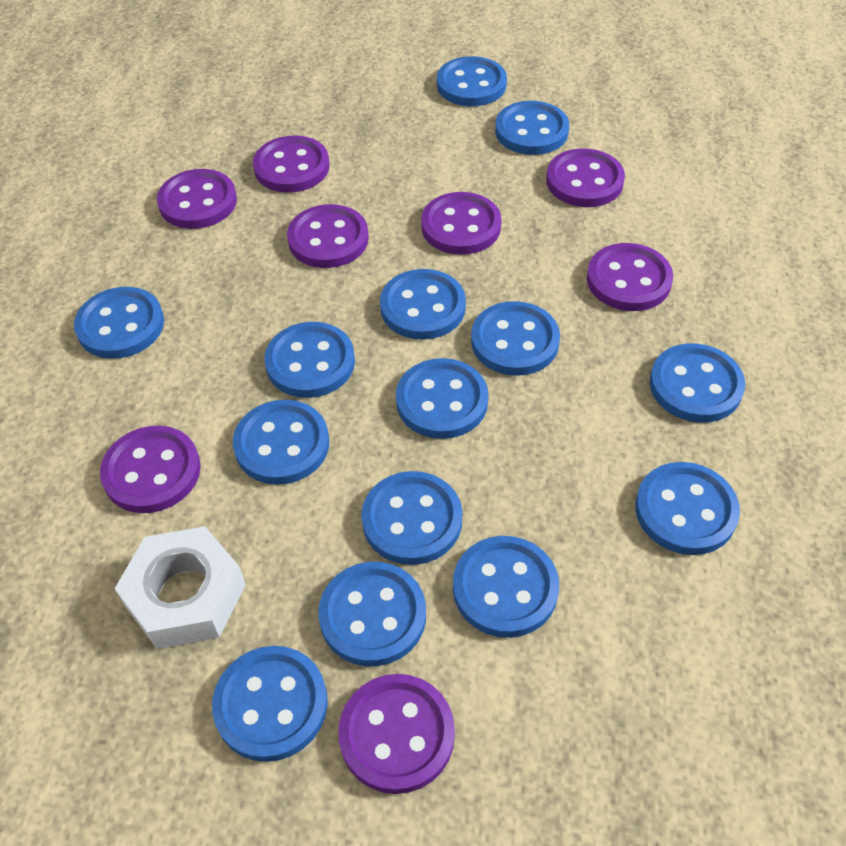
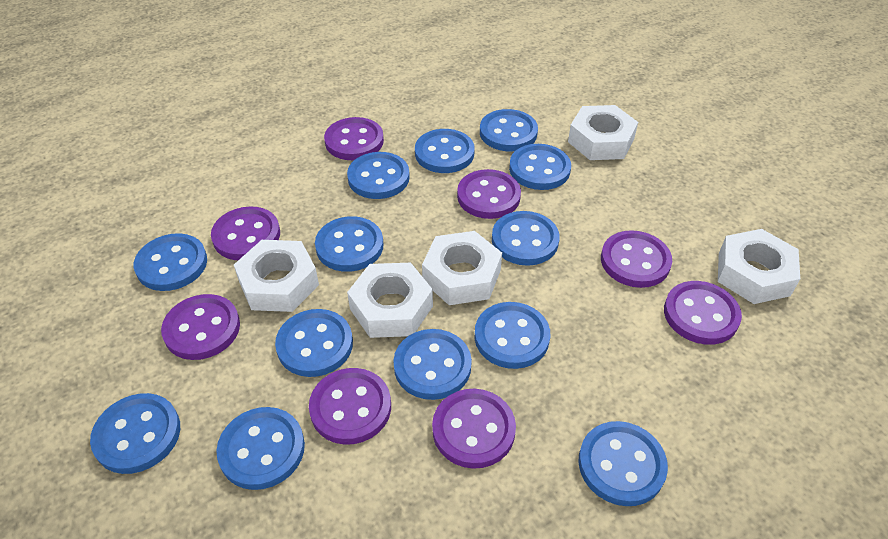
blue button: [74,287,164,359] [212,646,328,762] [233,400,329,485] [264,322,355,398] [318,562,426,666] [361,471,462,565] [380,269,466,340] [396,358,488,439] [437,56,507,106] [453,536,559,638] [471,301,560,376] [495,101,569,155] [635,462,740,555] [650,343,745,423] = 14 -> [90,393,180,474] [134,233,207,291] [216,407,305,490] [275,309,353,377] [315,216,383,272] [347,152,410,199] [393,329,472,400] [415,129,475,173] [474,302,550,369] [480,109,538,151] [492,211,560,266] [509,144,571,190] [578,421,668,506] = 13
white nut: [115,526,246,649] = 1 -> [234,240,319,312] [347,263,433,338] [422,231,502,305] [568,105,638,160] [718,229,800,304] = 5

